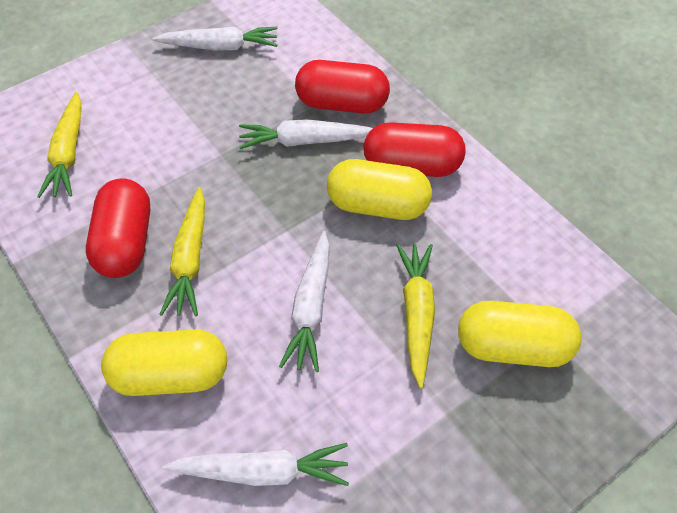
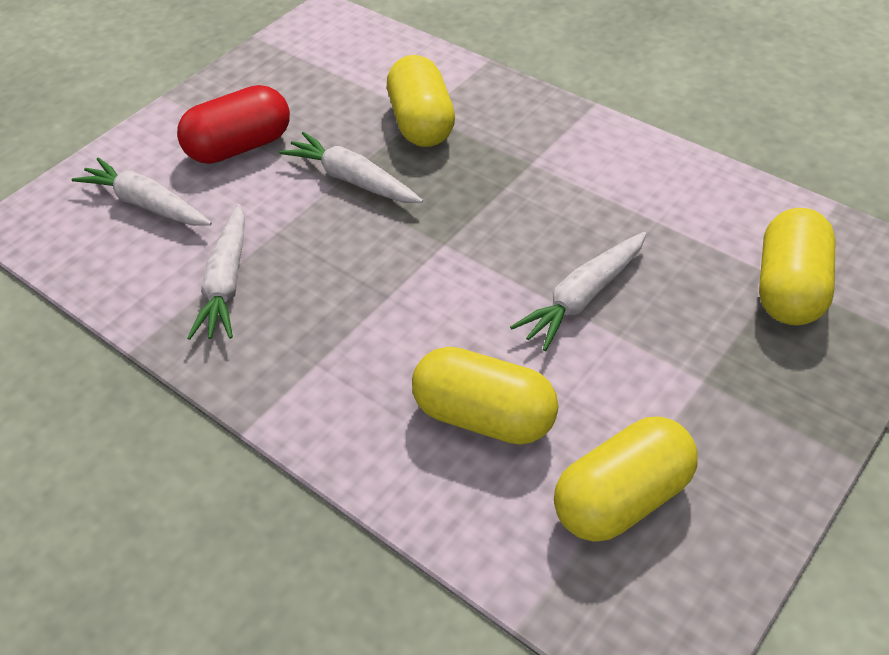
red capsule: [86,178,150,278] [295,60,390,113] [363,122,465,177] = 3 -> [177,85,290,164] = 1
yellow capsule: [101,330,227,396] [327,159,432,220] [458,301,582,367] = 3 -> [387,55,455,147] [412,347,558,445] [554,417,698,542] [759,208,836,325] = 4
yellow carrot: [37,92,82,198] [159,187,205,316] [396,244,435,388] = 3 -> none = 0

